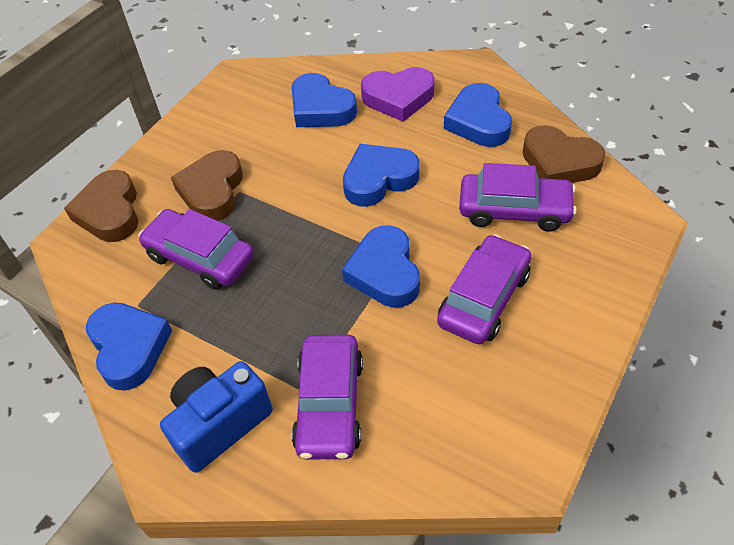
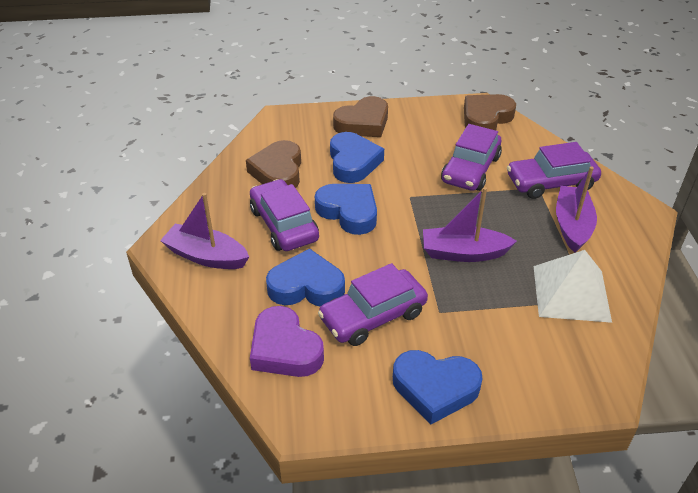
blue camera: [160,361,273,473] = 1 -> none = 0
blue heart: [86,303,172,391] [292,73,357,127] [342,225,420,308] [343,144,420,207] [444,83,512,147] = 5 -> [266,248,345,306] [315,184,377,235] [330,132,384,183] [393,350,483,424] = 4
purple boat: none = 0 -> [160,193,249,269] [423,187,517,262] [556,167,597,253] = 3
white pyramid: none = 0 -> [533,250,612,323] = 1

